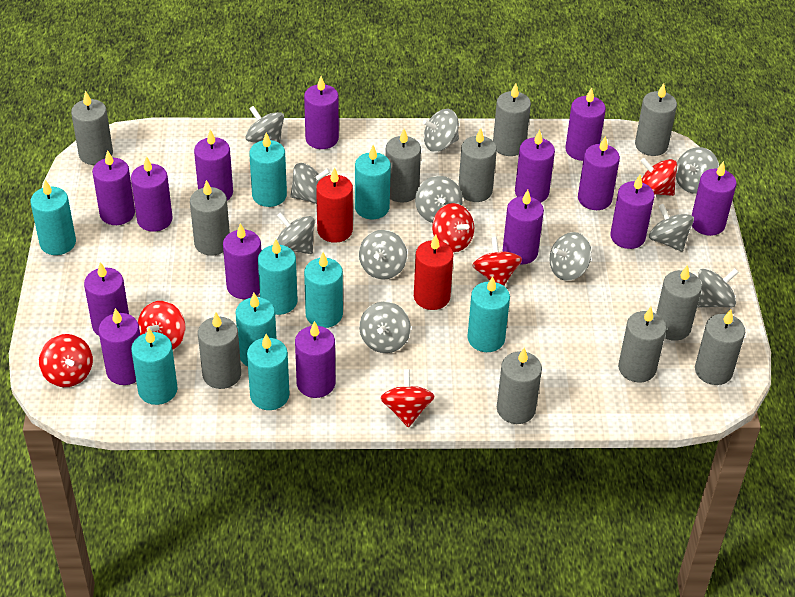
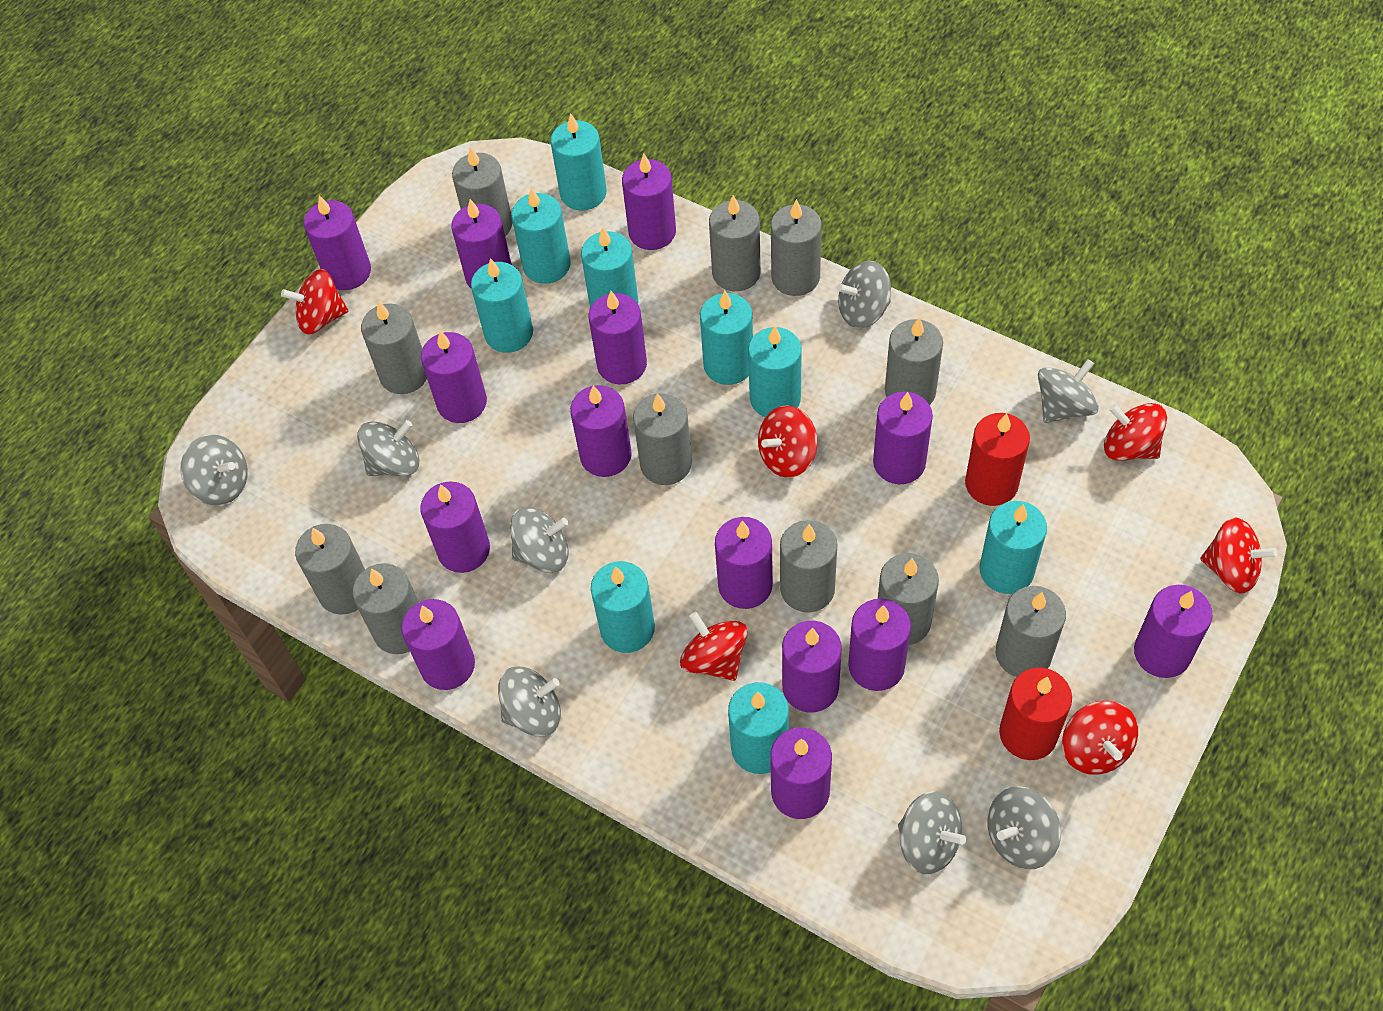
grey spinning top: [245,106,284,143] [277,212,315,254] [290,163,331,204] [359,230,407,280] [359,301,411,353] [415,176,463,223] [423,109,459,152] [549,232,592,281] [649,204,694,252] [676,147,719,194] [697,268,739,308] = 11 -> [181,434,248,506] [357,420,419,476] [498,667,561,737] [510,507,569,573] [837,261,891,329] [898,791,966,874] [988,786,1061,870] [1038,359,1099,423] = 8

